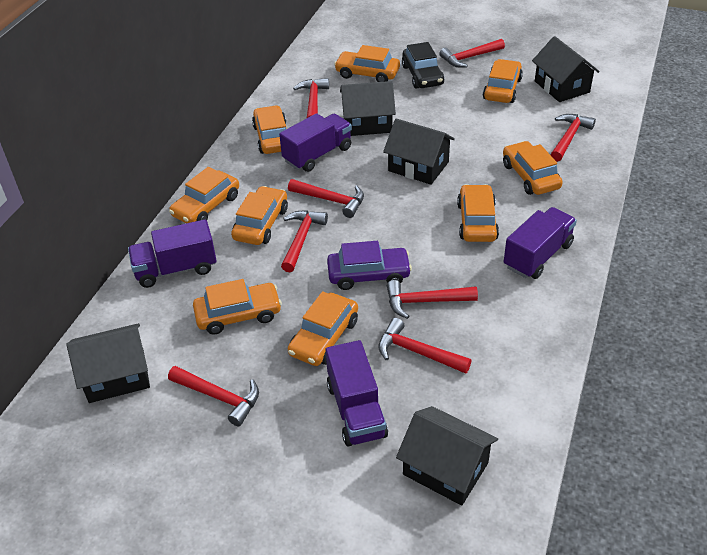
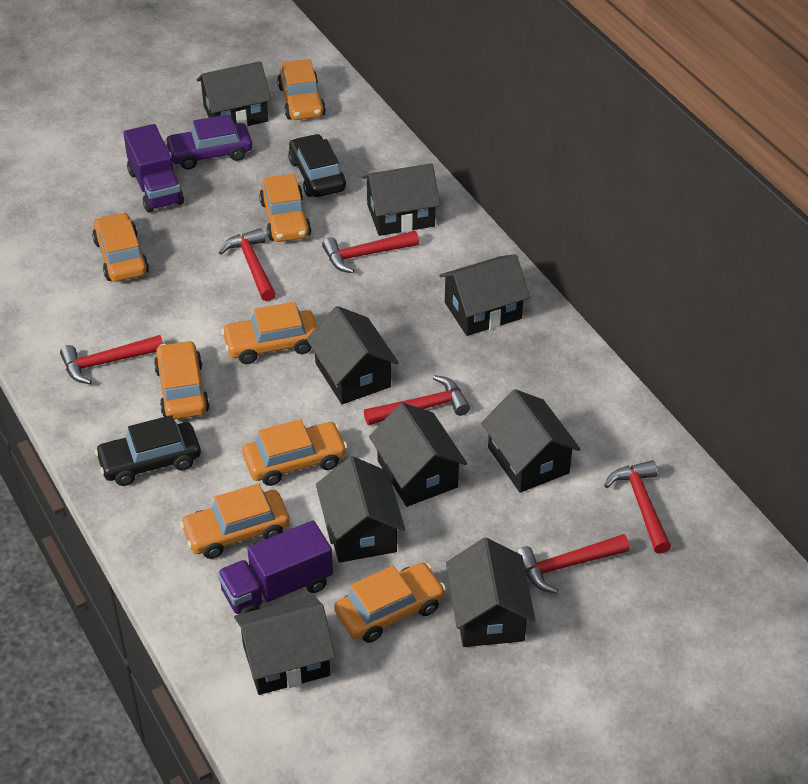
black car: [402,42,444,89] = 1 -> [95,415,201,486] [288,134,346,197] = 2
black house: [66,323,150,403] [340,81,396,136] [383,118,455,185] [396,406,498,506] [532,36,600,102] = 5 -> [196,61,271,126] [234,595,335,695] [306,306,399,404] [316,456,405,563] [362,163,440,236] [369,403,467,507] [439,254,530,336] [446,537,535,647] [481,389,581,493] = 9
orange car: [169,167,239,223] [193,279,282,335] [231,186,288,245] [252,105,287,154] [288,291,358,366] [334,45,400,82] [457,184,499,242] [483,59,523,103] [503,141,563,195] = 9 -> [92,212,149,282] [154,340,210,420] [180,483,290,559] [221,302,317,364] [242,419,347,486] [259,174,311,242] [277,59,326,120] [334,562,446,643] = 8
purple truck: [128,219,217,288] [279,113,352,172] [326,340,388,446] [504,207,577,279] = 4 -> [123,124,184,212] [217,520,333,614] = 2
red hammer: [168,366,259,427] [281,210,328,272] [288,179,364,218] [293,78,329,118] [378,318,471,374] [387,280,478,319] [439,39,505,67] [551,114,596,162] = 8 -> [60,335,163,384] [218,228,276,301] [322,231,419,273] [364,375,470,426] [516,534,630,594] [604,460,671,554] = 6

